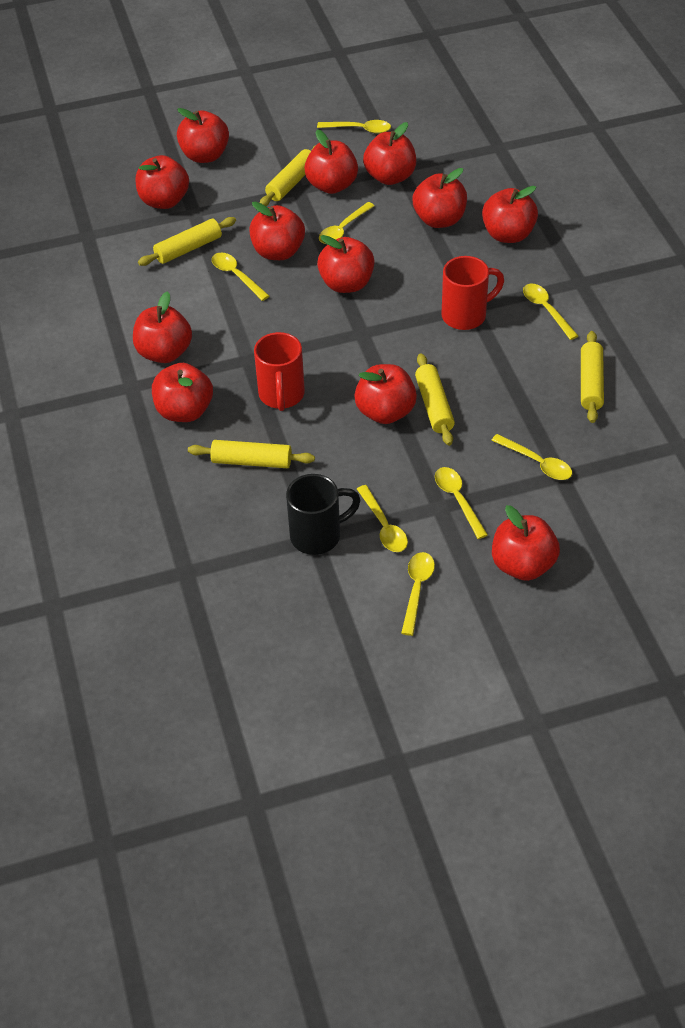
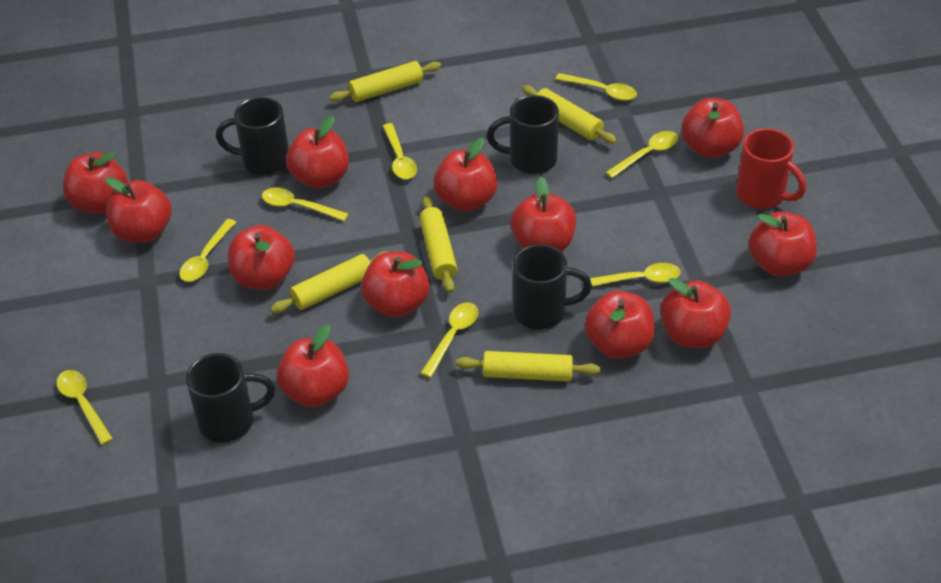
black mug: [286,474,360,555] = 1 -> [186,353,276,443] [216,97,289,175] [487,95,559,174] [513,244,592,329] = 4
red mug: [254,332,305,411] [441,256,504,330] = 2 -> [736,128,806,209] = 1

